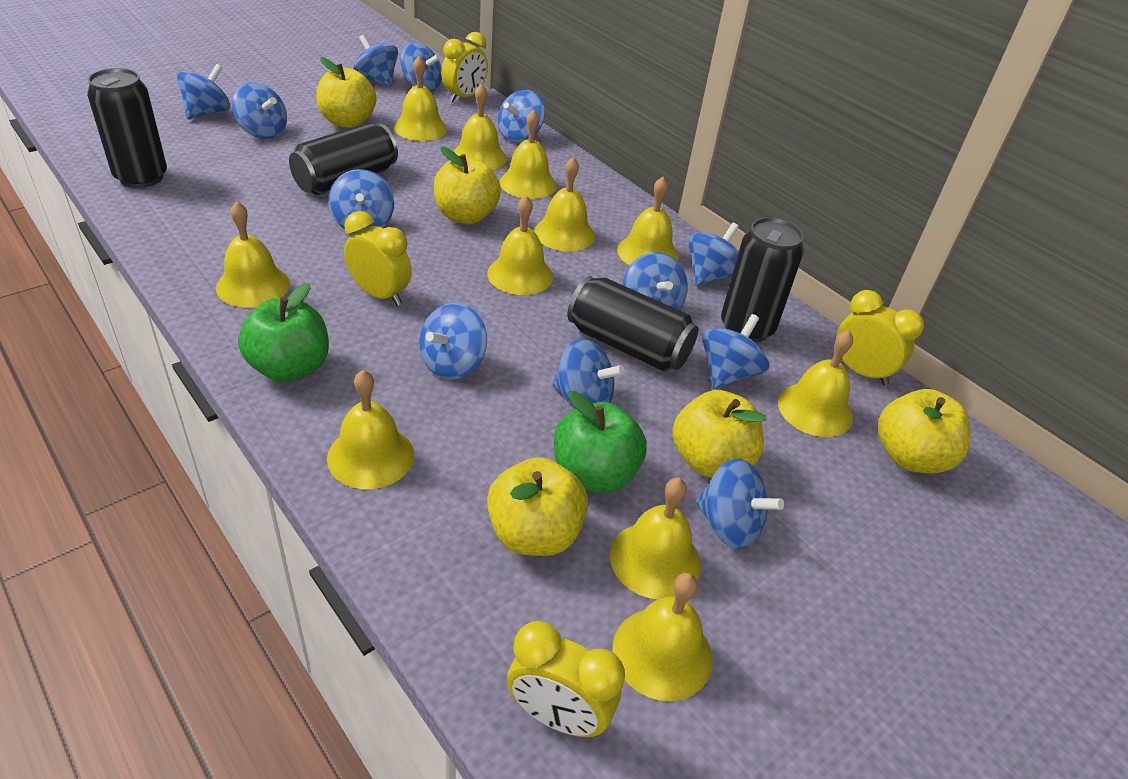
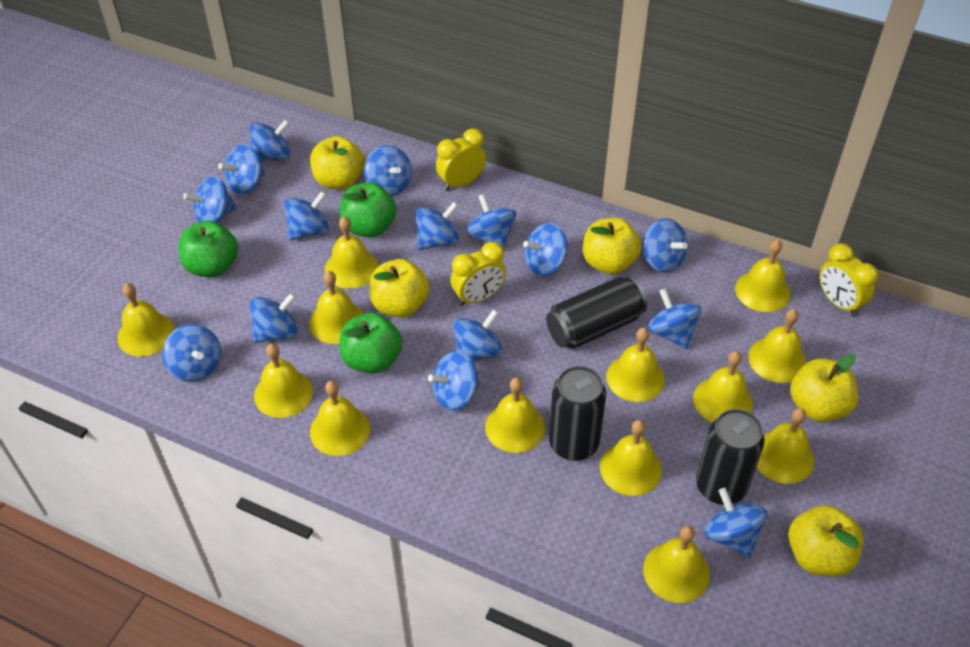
black can: [87,68,167,188] [289,123,398,195] [568,276,698,372] [721,217,804,343] = 4 -> [546,276,647,349] [549,366,606,461] [696,409,765,505] = 3
blue spinning top: [177,64,231,119] [232,83,287,139] [328,169,394,233] [353,35,398,87] [400,42,442,92] [419,303,487,380] [498,90,545,143] [552,339,625,409] [623,252,688,310] [688,223,739,286] [696,458,784,549] [702,314,769,389] = 12 -> [162,324,221,382] [183,176,237,223] [218,144,265,195] [249,119,290,161] [250,293,298,343] [284,191,329,240] [364,145,412,196] [416,202,459,250] [428,351,480,411] [453,309,502,361] [467,194,516,249] [523,223,567,276] [643,218,688,272] [648,288,701,349] [704,488,767,558] = 15
green apple: [238,283,329,382] [554,391,647,493] = 2 -> [178,220,238,277] [340,182,397,237] [340,312,402,373] = 3
yellow bell: [216,201,290,308] [327,370,414,489] [394,56,448,141] [453,84,507,170] [487,195,553,295] [500,109,557,199] [534,157,595,251] [610,478,701,599] [613,573,712,701] [617,177,679,265] [778,330,853,437] = 11 -> [117,283,175,357] [254,343,313,418] [309,271,364,344] [310,381,370,456] [325,216,378,289] [485,378,545,453] [600,420,662,496] [606,327,665,402] [643,526,710,603] [693,351,753,422] [735,239,791,312] [748,309,807,383] [757,408,814,484] = 13
yellow clock: [344,211,412,306] [441,32,488,102] [507,621,625,737] [836,290,924,386] = 4 -> [436,128,486,191] [451,242,506,306] [820,243,878,316] = 3

